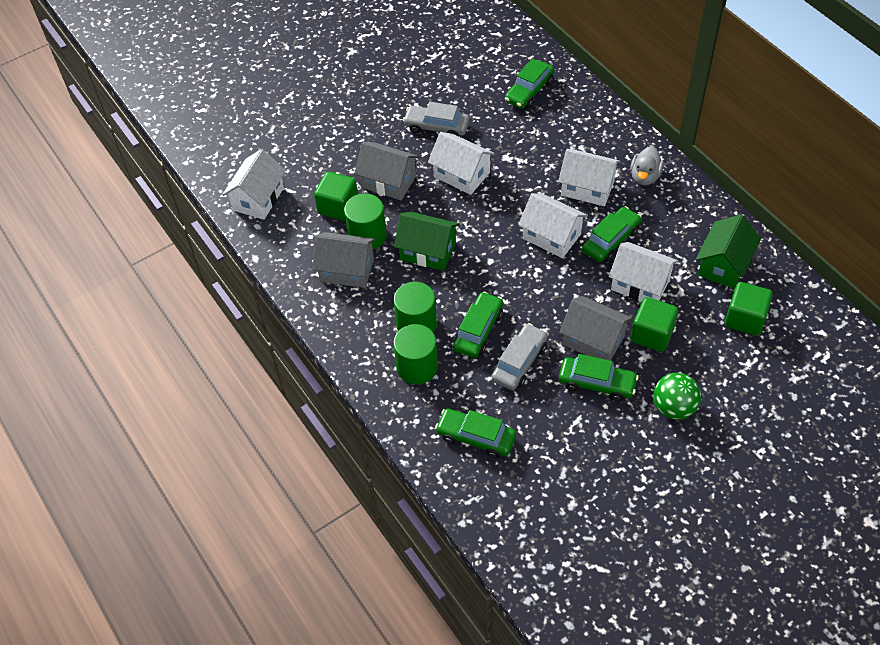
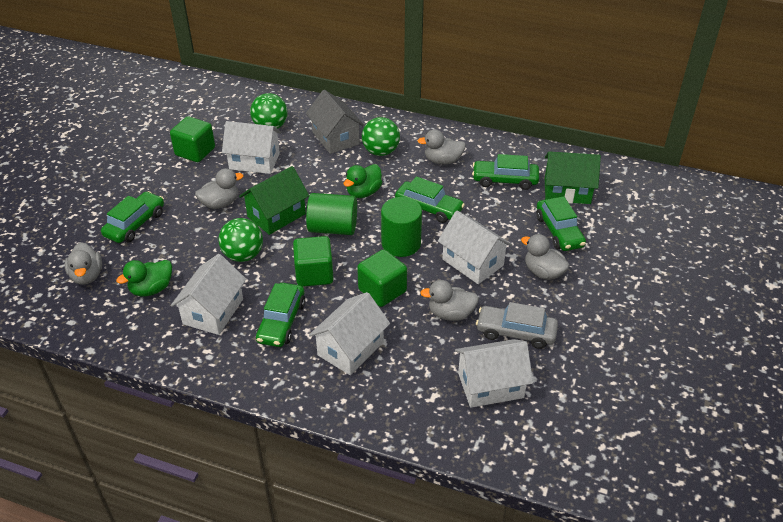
green ball: [653,373,701,420] = 1 -> [219,218,263,262] [250,93,288,129] [362,117,400,156] = 3
green cylinder: [344,193,387,250] [393,282,437,333] [393,324,438,385] = 3 -> [306,193,357,235] [381,197,422,257] = 2
green duck: none = 0 -> [116,260,172,297] [344,164,382,198] = 2
grey car: [403,102,470,136] [492,323,548,390] = 2 -> [476,302,558,349] = 1
grey duck: [630,146,664,186] = 1 -> [64,242,102,285] [195,168,243,209] [418,129,466,164] [420,280,479,321] [521,234,569,280] = 5
grey house: [312,232,376,288] [354,142,419,200] [559,296,633,361] = 3 -> [306,90,364,154] = 1

